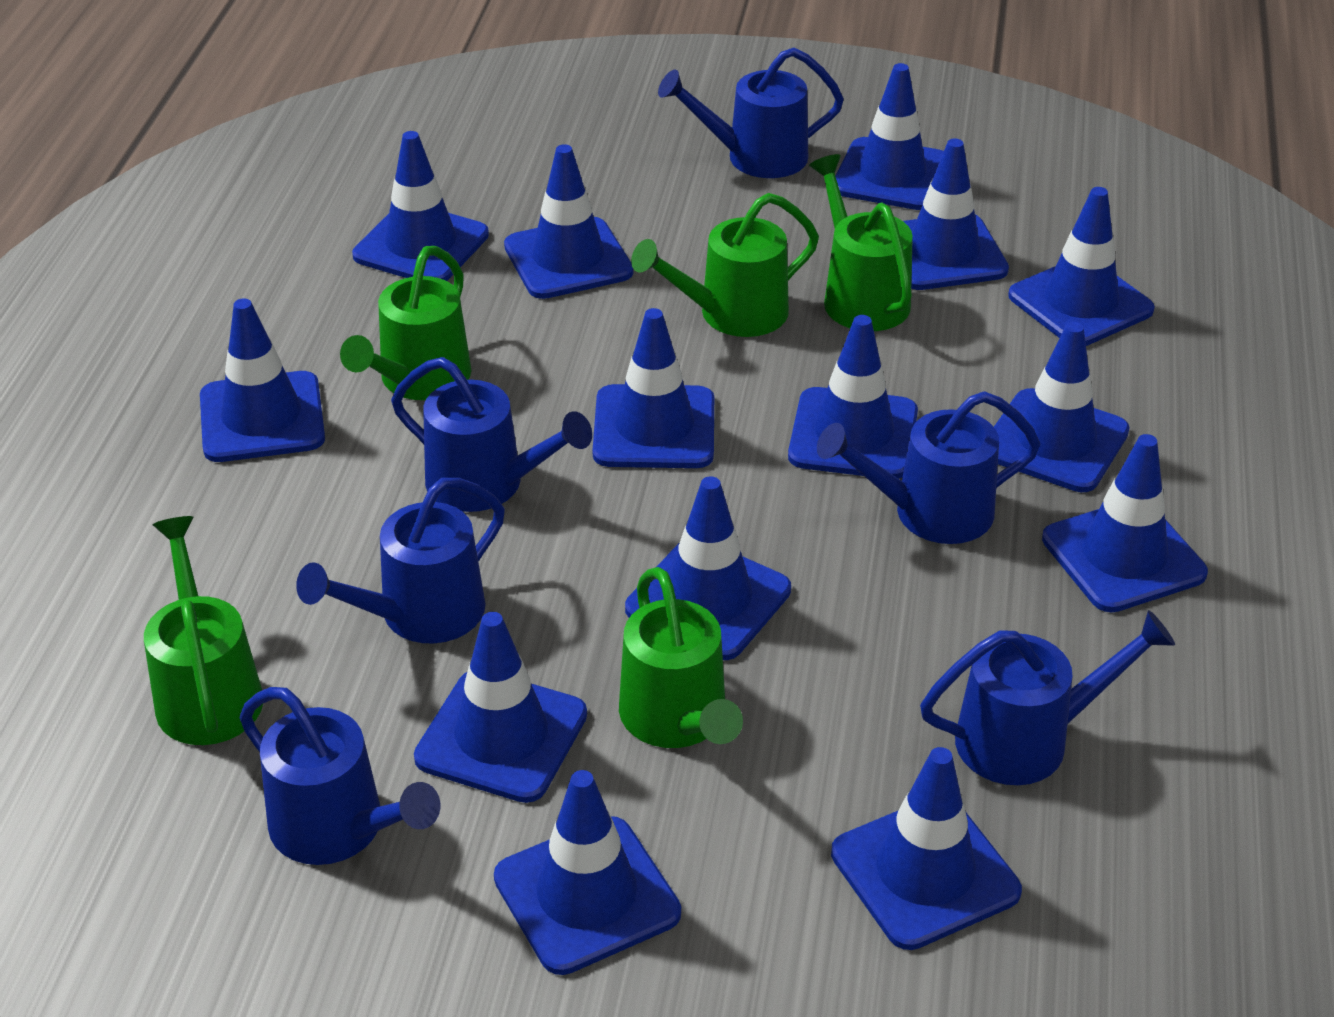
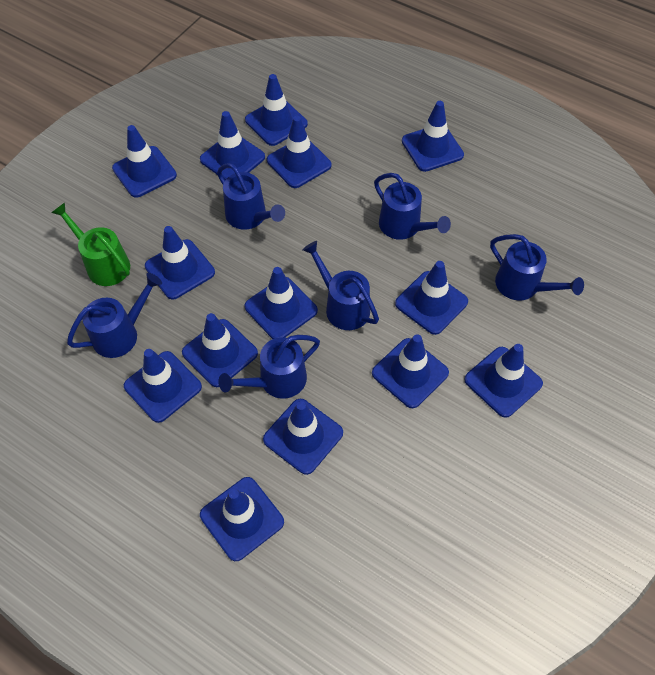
green watering can: [144,516,263,745] [340,246,471,400] [619,567,743,748] [631,193,819,337] [809,154,913,331] = 5 -> [51,203,130,286] = 1

